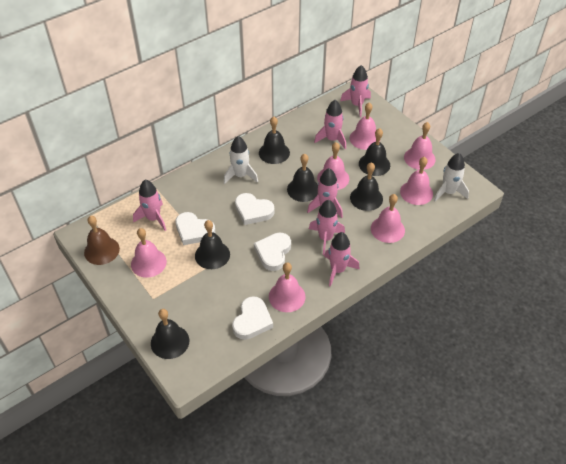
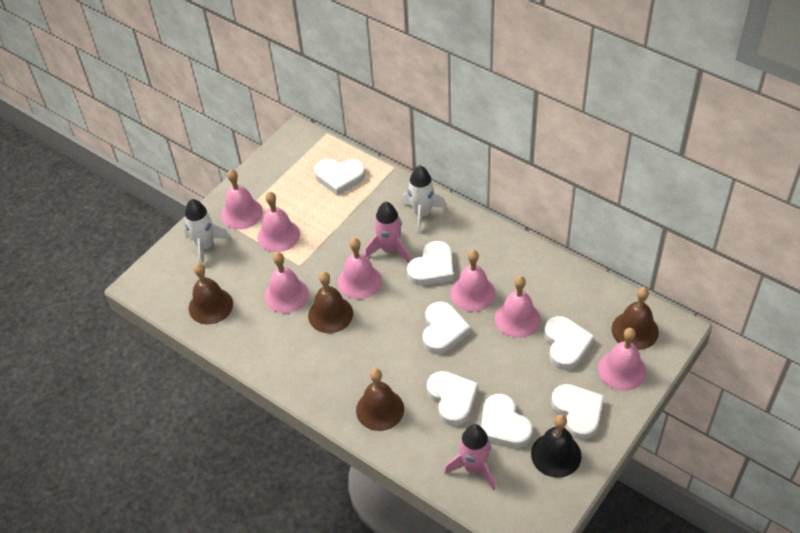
black bell: [151,309,189,359] [195,220,230,269] [259,117,290,164] [287,154,318,202] [350,162,383,211] [359,128,390,176] = 6 -> [531,414,582,478] = 1
brown bell: [84,216,120,265] = 1 -> [189,263,233,324] [308,272,353,333] [356,368,404,431] [612,287,659,350] = 4
pink rocket: [133,180,166,231] [307,168,343,218] [309,200,345,255] [314,100,346,149] [324,232,359,287] [340,65,371,117] = 6 -> [365,202,410,264] [444,424,495,491] = 2
white heart: [176,212,215,245] [232,296,273,340] [235,193,274,225] [254,232,291,271] = 4 -> [314,159,365,196] [407,241,453,286] [423,302,471,354] [427,371,478,426] [481,394,533,448] [544,316,594,370] [551,384,604,440] = 7

